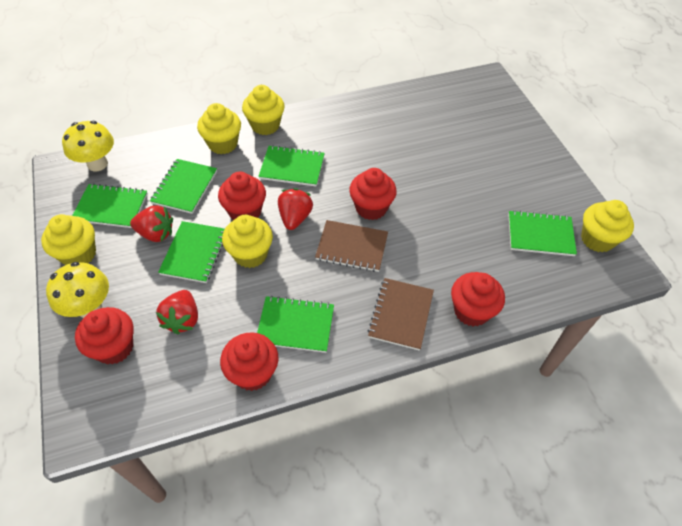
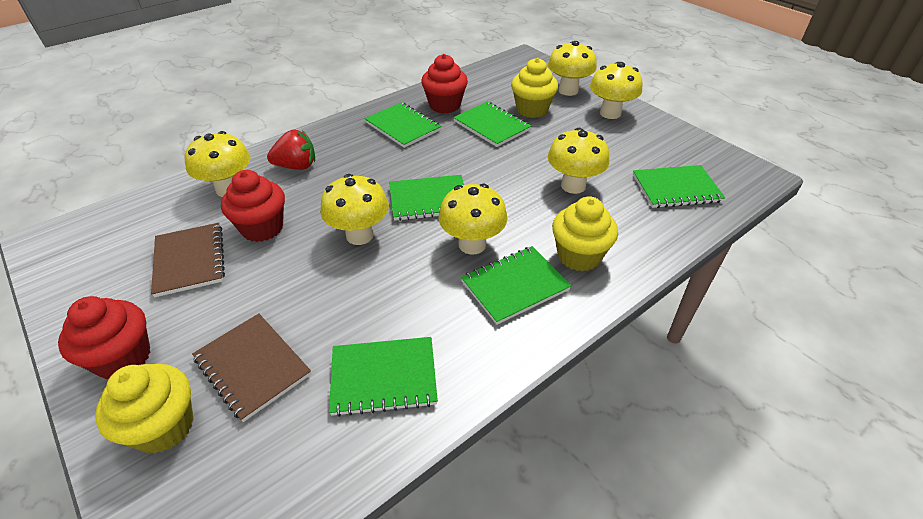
red cupcake: [75,307,134,365] [218,172,266,220] [220,332,278,391] [349,168,397,220] [451,272,505,327] = 5 -> [58,296,151,379] [221,170,285,242] [421,54,468,114] = 3
red strawberry: [130,205,173,242] [156,290,198,334] [278,188,313,230] = 3 -> [267,130,315,170] = 1
yellow cupcake: [41,214,96,265] [197,103,241,154] [222,215,273,268] [242,85,285,135] [581,200,634,253] = 5 -> [95,364,194,454] [511,58,558,118] [552,196,618,271] = 3
yellow mushroom: [46,262,109,318] [62,121,114,171] = 2 -> [185,131,250,197] [320,174,389,245] [439,184,508,255] [548,41,597,96] [548,128,609,194] [590,62,643,119] = 6

